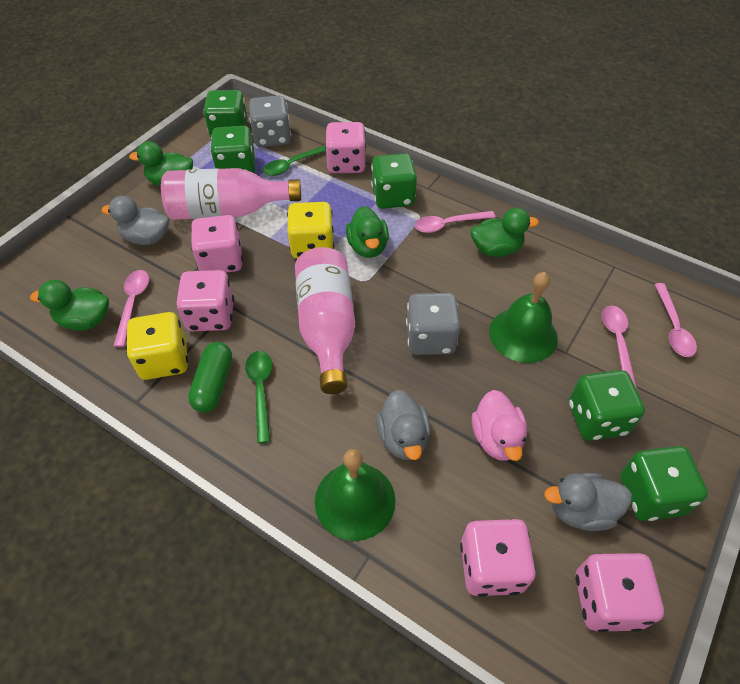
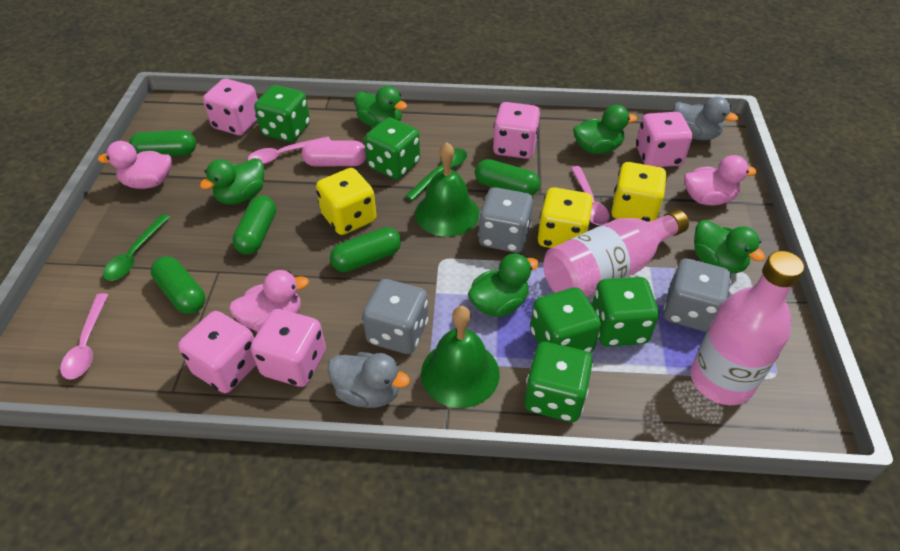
green capsule: [188,342,232,413] = 1 -> [129,130,196,156] [151,256,205,314] [233,195,276,254] [330,227,401,272] [475,159,540,195] = 5
green duck: [30,280,109,331] [129,141,193,186] [346,206,389,258] [471,208,539,257] = 4 -> [200,158,264,205] [354,86,407,127] [468,254,539,317] [573,105,637,154] [694,220,766,273] = 5
grey dice: [249,96,291,147] [406,293,460,355] = 2 -> [362,279,428,354] [478,187,533,253] [664,258,731,332] = 3
grey duck: [102,196,169,245] [376,390,431,460] [544,473,632,531] = 3 -> [327,352,410,408] [673,97,738,140] = 2
pink capsule: none = 0 -> [302,140,366,166] = 1
pink duck: [472,390,527,461] = 1 -> [98,141,172,189] [229,270,309,332] [684,155,757,206] = 3
pink spoon: [113,270,149,347] [414,211,496,233] [602,305,637,389] [654,283,697,357] = 4 -> [60,293,109,380] [248,136,331,164] [571,166,610,225] = 3
yellow dice: [126,312,188,380] [287,202,334,259] = 2 -> [316,168,377,235] [537,187,593,248] [611,162,667,222] = 3

